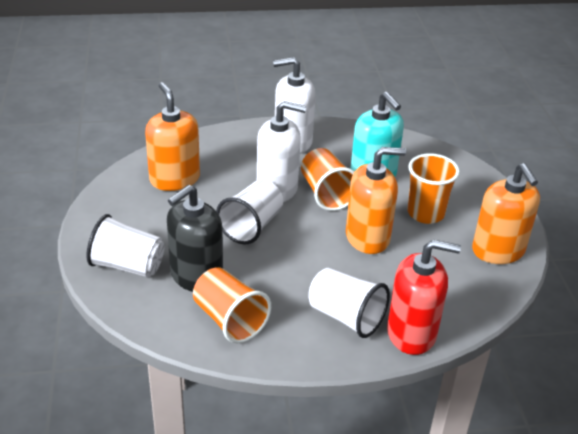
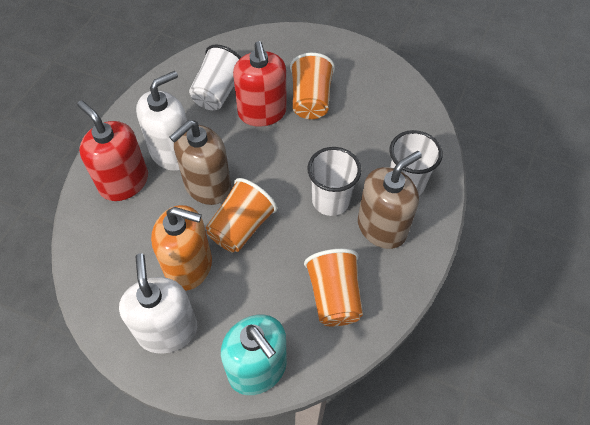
black soap dispenser: [167,185,223,292] = 1 -> none = 0
brown soap dispenser: none = 0 -> [170,120,231,205] [358,151,422,249] = 2
orange soap dispenser: [145,82,200,191] [346,147,406,254] [472,163,540,264] = 3 -> [151,205,212,291] = 1
red soap dispenser: [387,240,461,355] = 1 -> [77,100,148,201] [233,41,287,127] = 2

